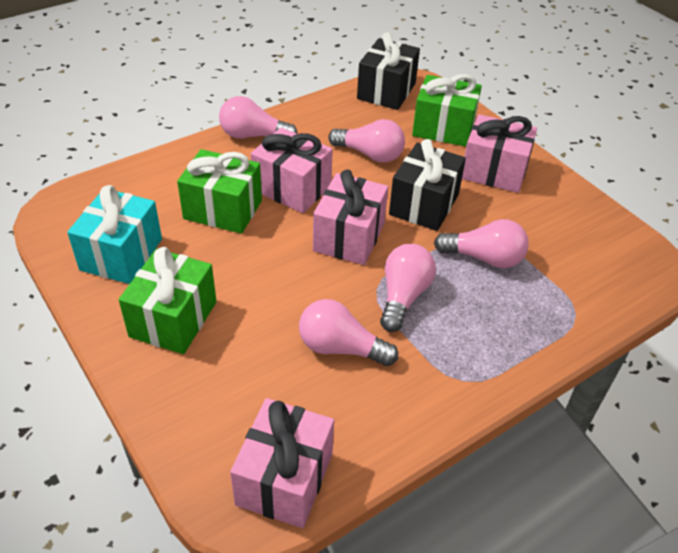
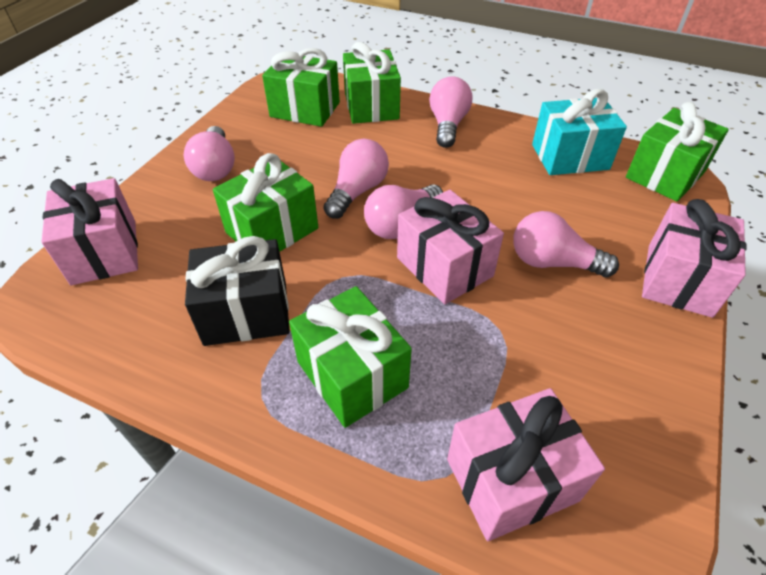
black gift: [357,32,420,110] [389,139,466,231] = 2 -> [185,236,290,346] = 1
green gift: [119,247,217,354] [177,149,262,234] [412,74,482,147] = 3 -> [213,153,318,252] [262,48,340,127] [289,286,412,428] [343,42,401,124] [626,102,729,201] = 5

